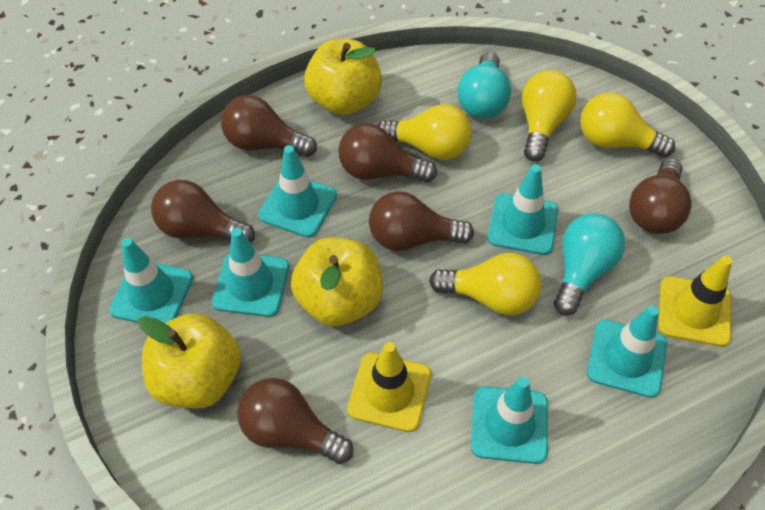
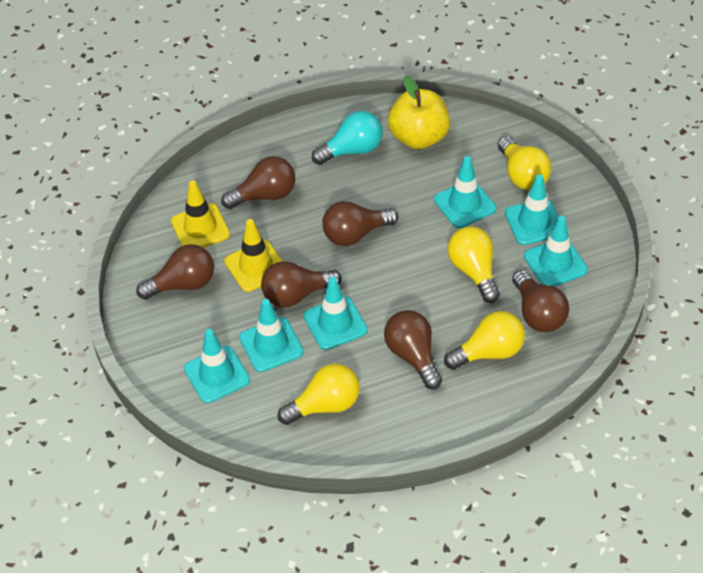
turquoise light bulb: [457,52,511,119] [554,213,625,316] = 2 -> [312,111,383,165] = 1
yellow apple: [138,313,241,409] [291,237,383,326] [304,39,382,115] = 3 -> [388,75,450,149] = 1

